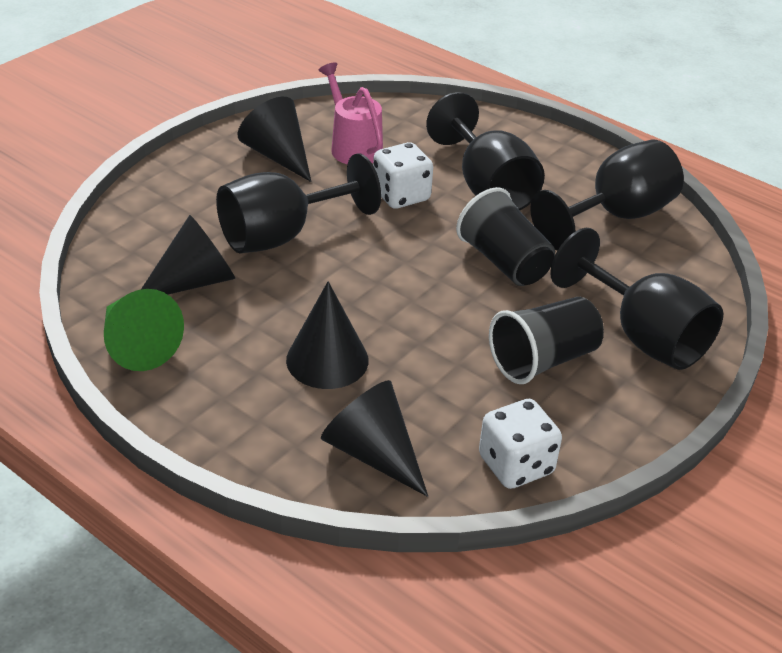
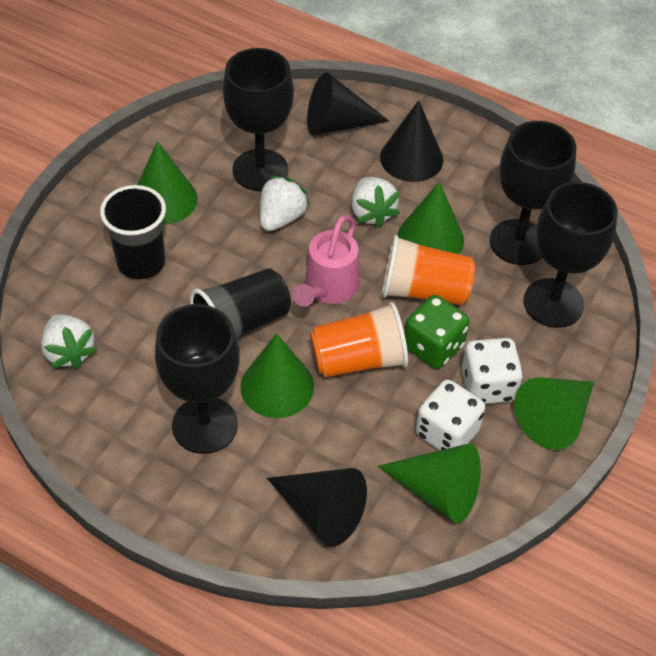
black cone: [141,215,235,295] [238,97,311,182] [286,281,369,389] [321,380,428,497] = 4 -> [267,468,367,547] [307,72,389,135] [380,100,444,182] = 3
green cone: [104,289,184,371] = 1 -> [137,142,198,225] [240,333,314,418] [377,444,481,523] [398,182,464,254] [514,378,594,450] = 5
green dice: none = 0 -> [404,295,470,369] = 1
orange cup: none = 0 -> [310,302,408,378] [382,235,475,306] = 2
white strawberry: none = 0 -> [41,314,98,369] [260,175,310,231] [352,177,400,228] = 3

